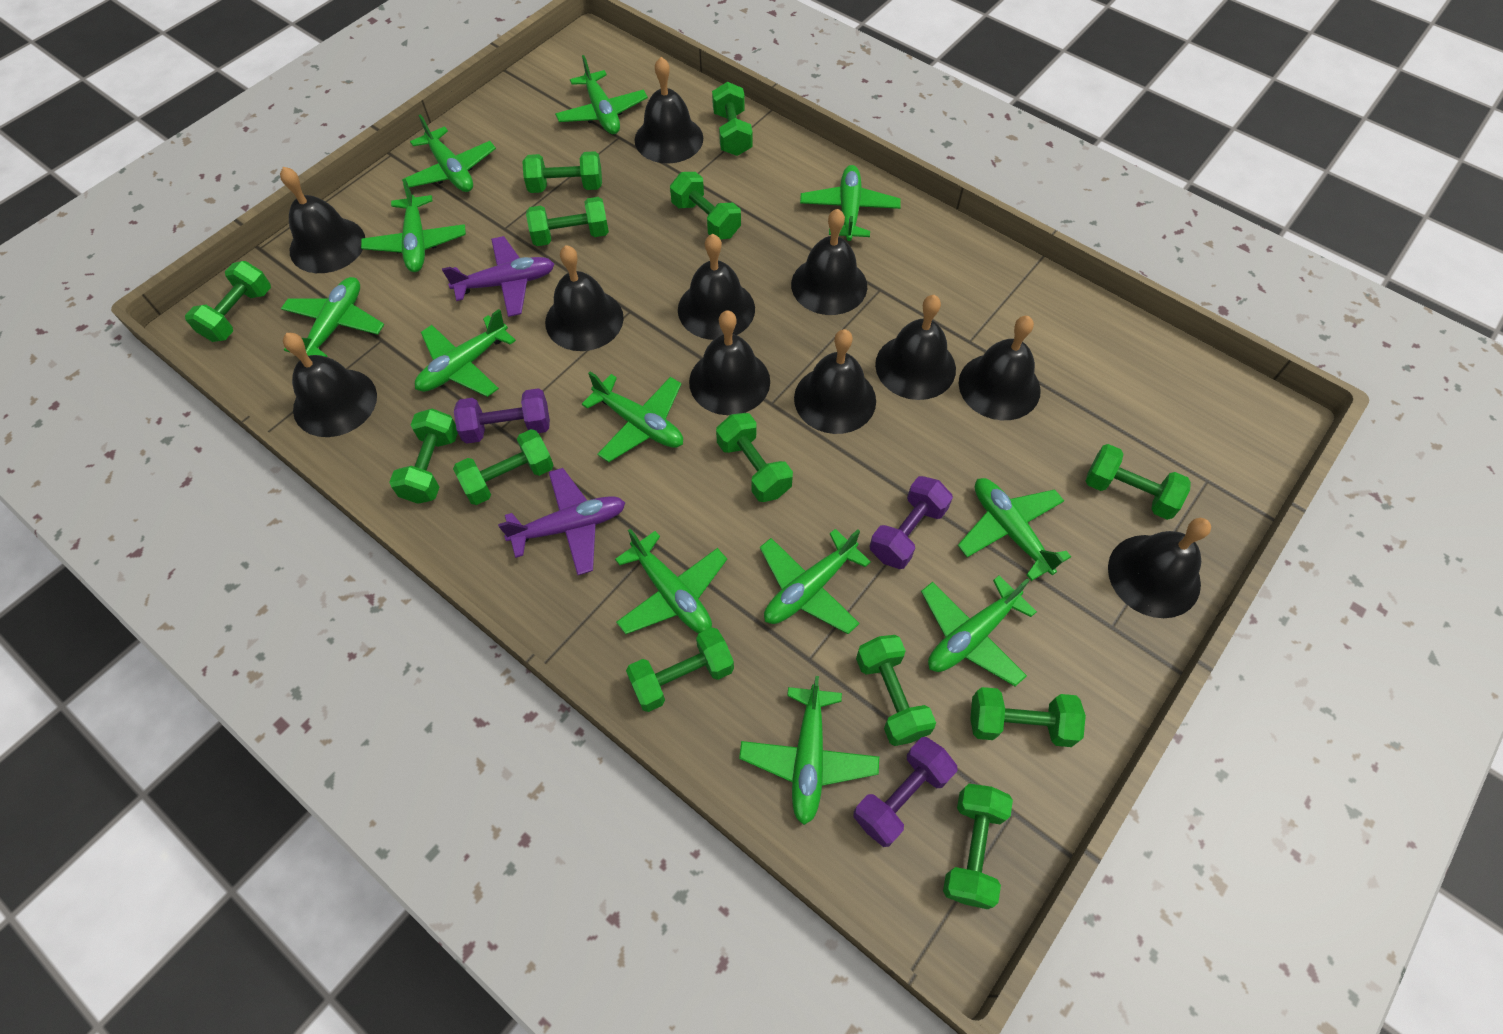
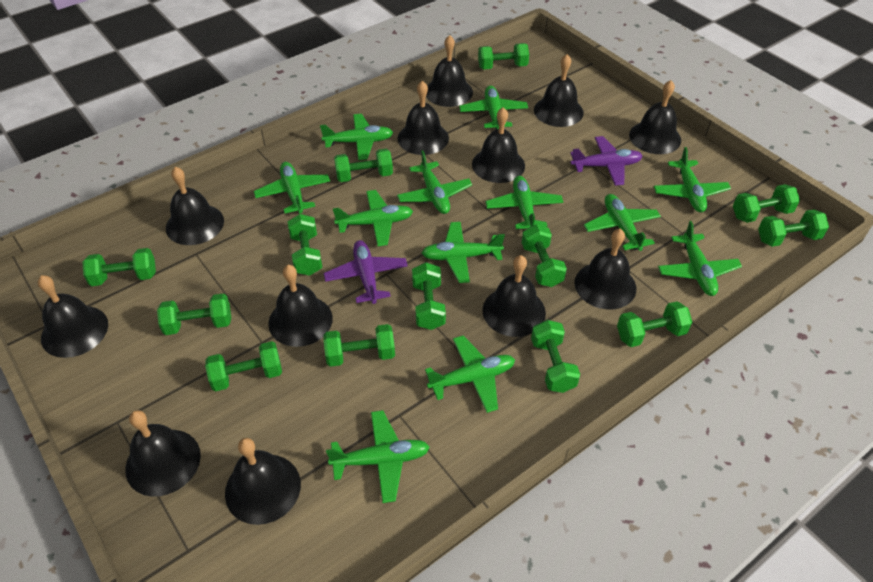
black bell: [280,167,365,273] [283,333,377,437] [545,245,624,351] [634,57,703,163] [678,234,755,340] [689,310,770,415] [791,209,867,315] [794,329,876,434] [875,295,956,400] [959,316,1041,420] [1108,518,1211,618] = 11 -> [38,275,108,358] [125,410,201,497] [166,167,224,245] [225,438,301,525] [268,265,333,347] [398,81,449,155] [426,35,473,107] [472,107,525,183] [482,255,546,337] [534,54,584,127] [574,229,636,310] [629,80,681,154] = 12
purple dumbbell: [454,388,550,444] [853,737,957,847] [870,476,953,569] = 3 -> none = 0

